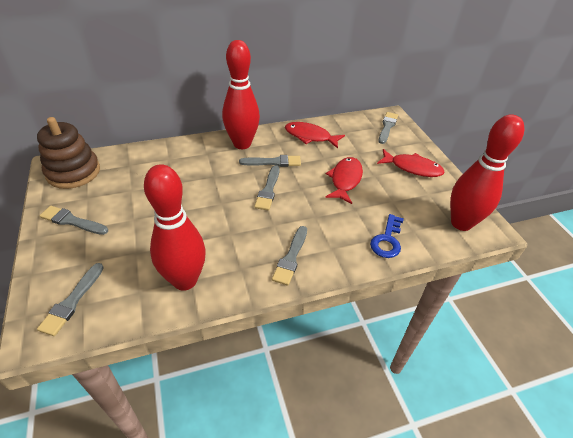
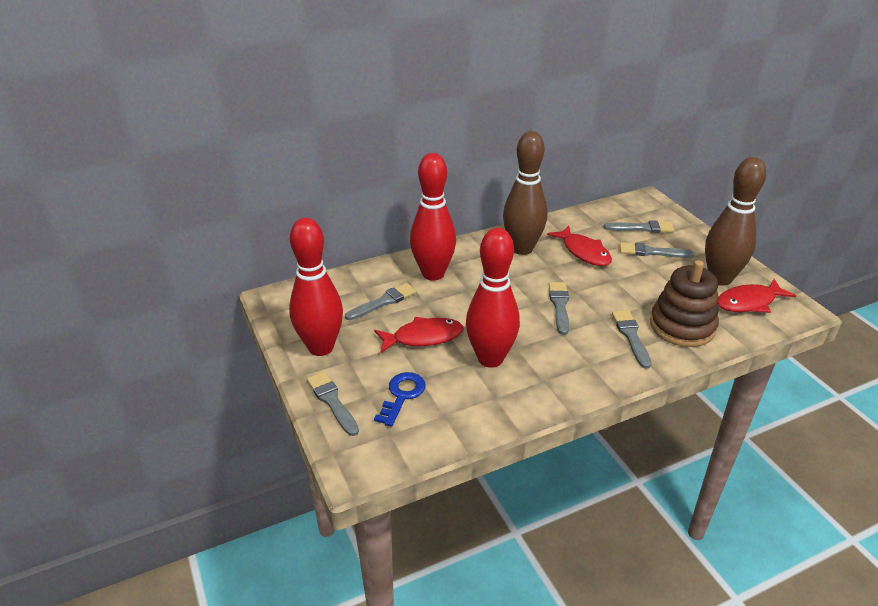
brown bowling pin: none = 0 -> [503,131,547,255] [705,157,766,285] = 2

